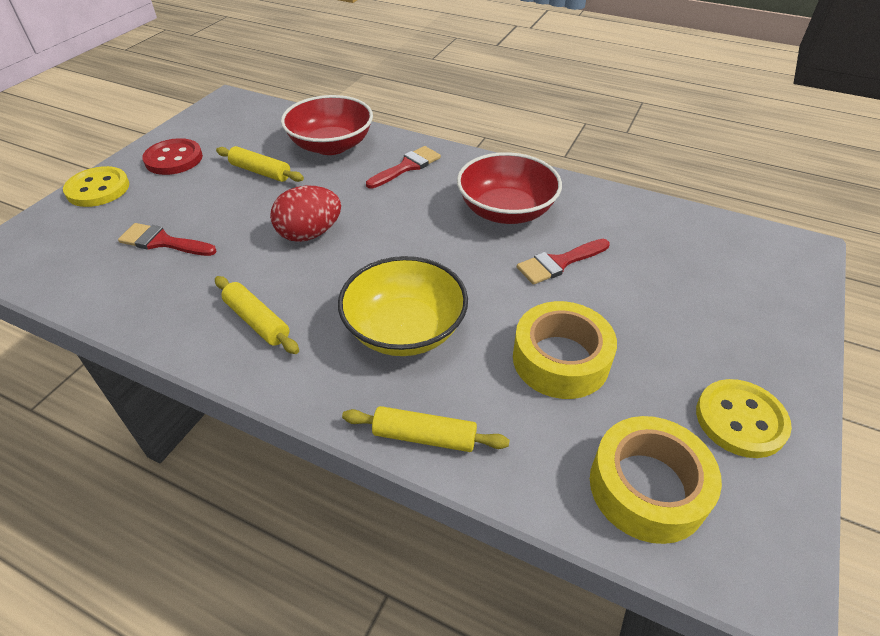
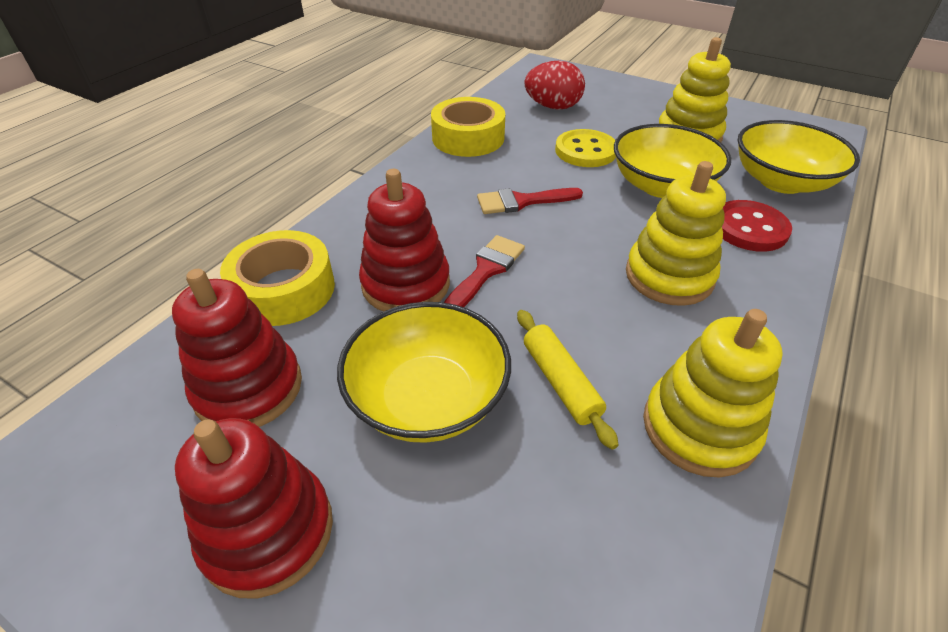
red bowl: [281,95,373,155] [457,152,562,224] = 2 -> none = 0
red brush: [118,223,217,256] [366,146,441,189] [517,239,610,285] = 3 -> [444,235,525,307] [477,188,583,214] = 2
red stacking toy: none = 0 -> [172,269,302,427] [175,418,333,598] [359,169,450,312] = 3
yellow bowl: [338,256,468,356] = 1 -> [337,302,511,443] [614,124,731,198] [738,120,860,194] = 3
yellow button: [63,166,129,207] [696,379,792,458] = 2 -> [555,129,616,167] = 1
yellow rolling pin: [215,276,299,354] [216,146,304,182] [342,406,510,452] = 3 -> [517,310,618,450] = 1
yellow stacking toy: none = 0 -> [626,161,726,306] [643,309,783,478] [659,37,731,142] = 3

